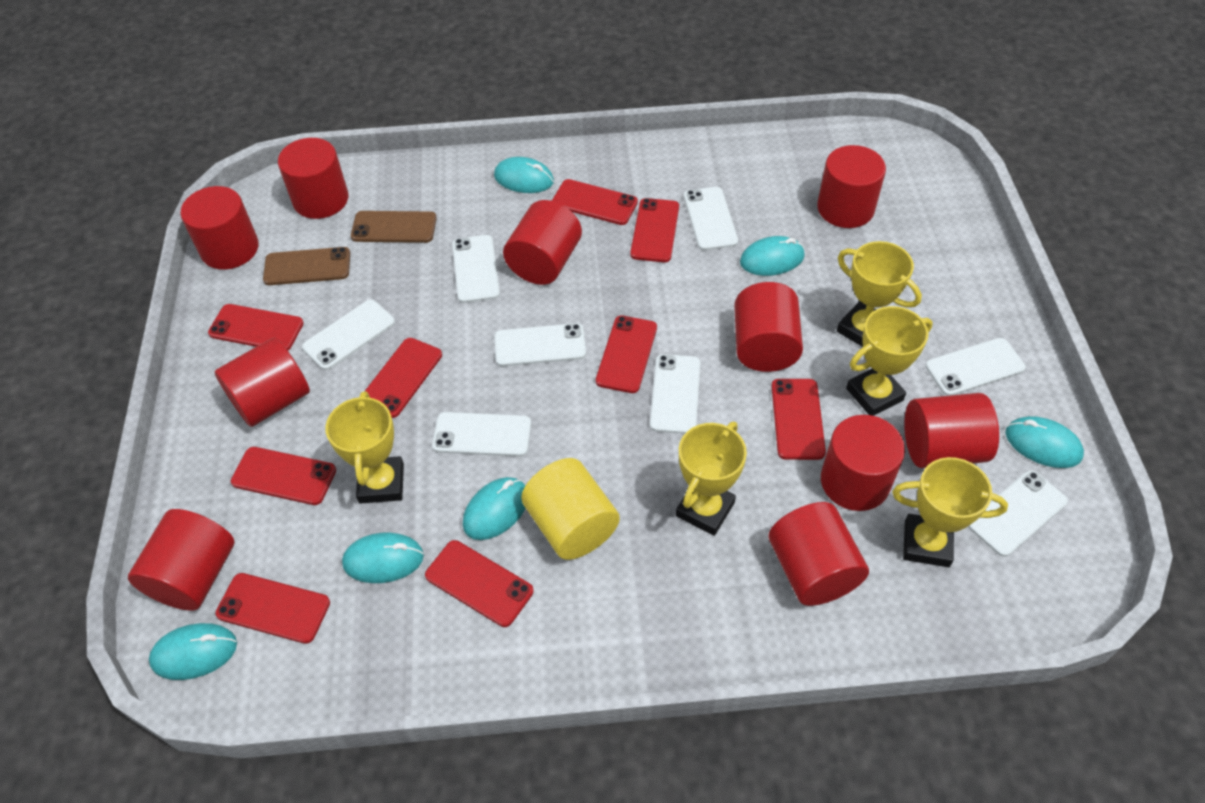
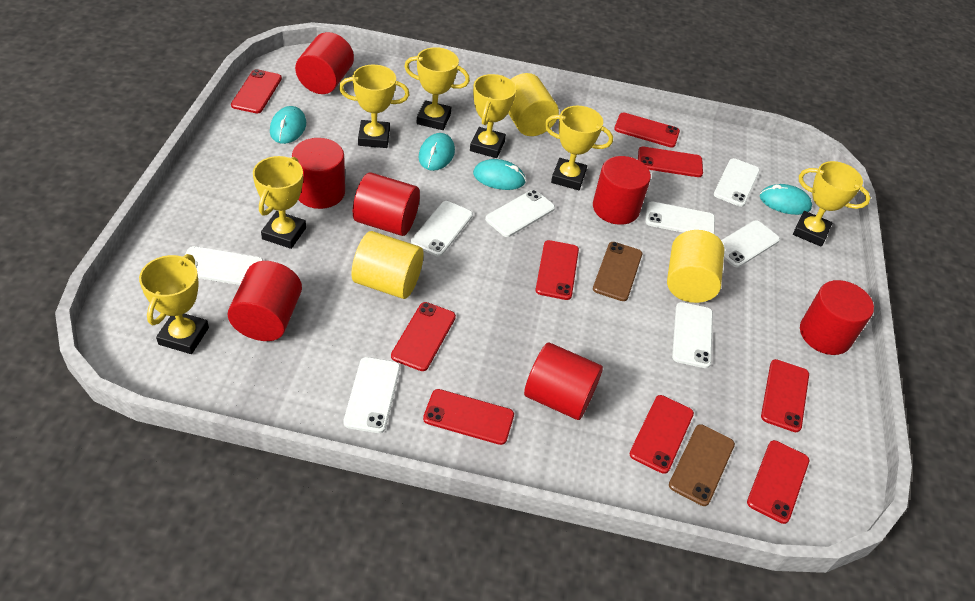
red cylinder: [128,509,235,611] [180,186,259,270] [215,337,310,427] [278,138,348,219] [503,200,582,285] [734,282,803,372] [768,502,869,606] [817,145,886,228] [821,415,905,511] [904,393,999,468] = 10 -> [228,261,302,341] [292,138,345,209] [295,32,354,94] [353,172,420,236] [524,342,603,420] [593,156,651,225] [800,280,874,355] = 7
turquoise mouse: [149,623,237,680] [342,533,424,583] [463,477,526,540] [494,157,554,193] [740,236,805,276] [1005,416,1084,468] = 6 -> [270,106,306,144] [418,133,455,171] [473,159,526,190] [760,184,812,215] = 4
yellow cylinder: [521,458,620,560] = 1 -> [351,231,424,299] [508,73,559,136] [667,230,724,303] = 3
yellow trophy: [325,391,404,504] [676,421,747,536] [837,241,922,347] [846,306,933,416] [892,457,1008,567] = 5 -> [139,254,209,354] [253,156,306,249] [339,65,409,148] [404,47,470,130] [470,74,516,158] [544,106,613,190] [793,161,871,246] = 7

